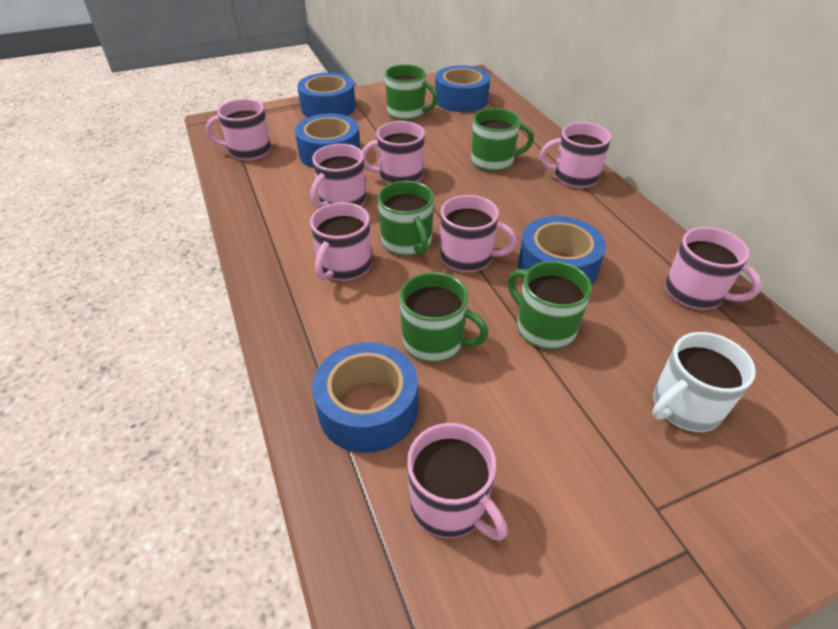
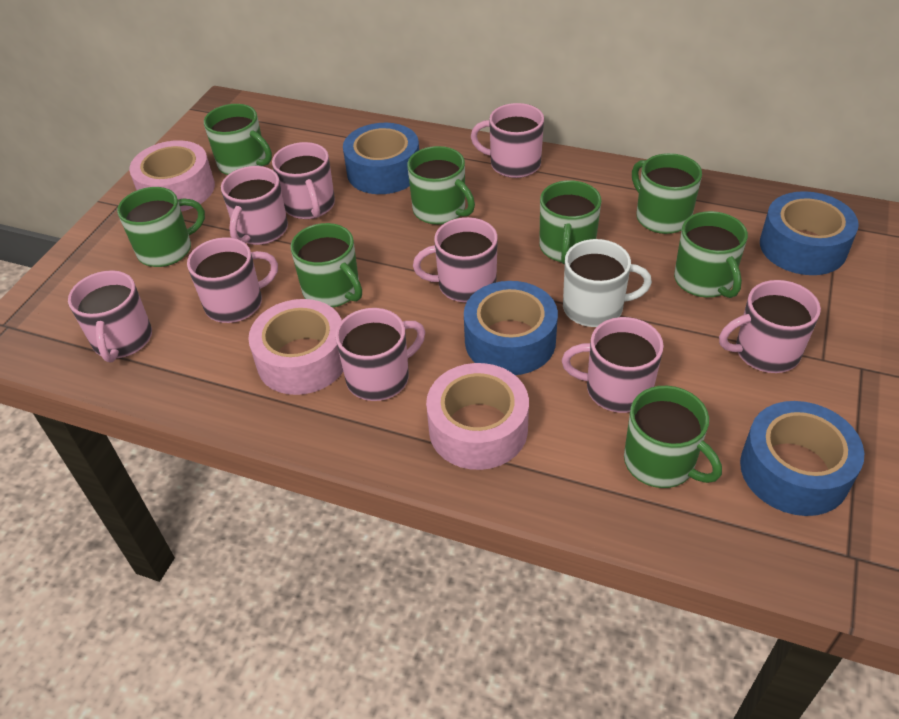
blue tape: [295,114,360,168] [297,72,356,117] [312,342,418,453] [435,65,490,112] [518,216,606,285] = 5 -> [343,123,419,194] [464,281,558,375] [740,401,864,516] [760,191,859,275] = 4
green mug: [378,181,434,256] [385,64,438,121] [400,272,489,362] [471,108,534,172] [508,261,592,349] = 5 -> [117,187,205,267] [204,104,272,175] [291,223,362,308] [407,146,475,225] [539,180,602,264] [624,386,722,488] [632,153,702,234] [674,211,748,298] = 8
pink mug: [206,99,271,161] [310,144,366,208] [310,202,372,281] [362,121,425,184] [407,423,507,541] [440,195,517,272] [540,122,611,188] [665,227,762,310] = 8 -> [68,270,152,362] [187,237,278,323] [221,166,288,245] [272,142,335,219] [335,308,425,401] [413,217,498,303] [471,103,544,178] [562,317,664,413] [719,280,821,373] = 9
pink tape: none = 0 -> [129,140,215,212] [248,299,343,395] [426,363,529,470] = 3

